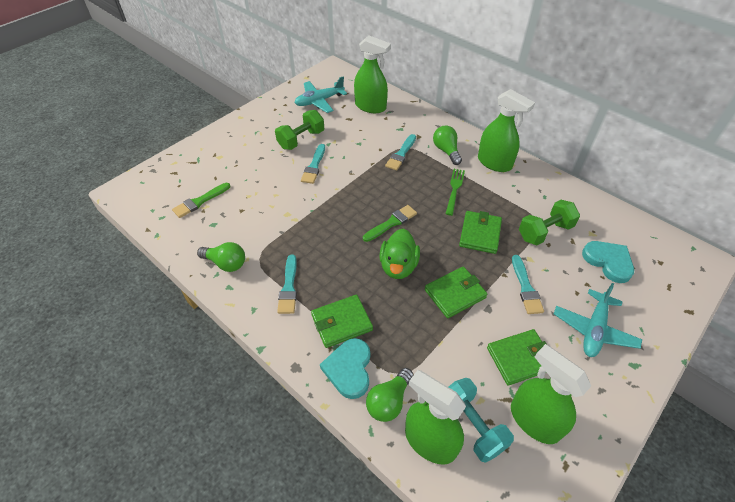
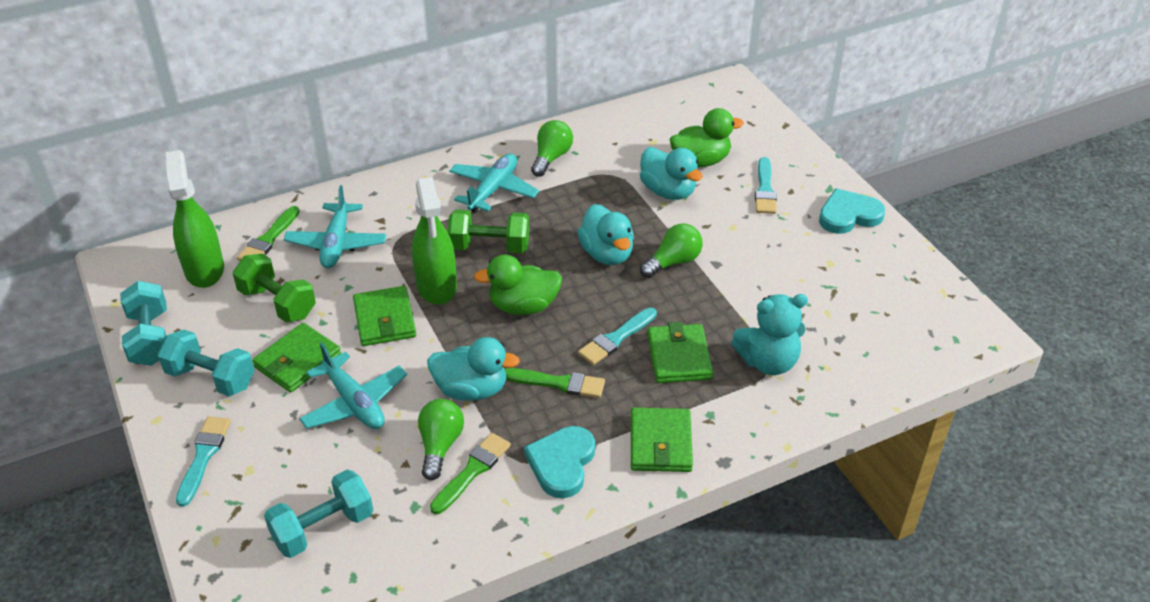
green brush: [172,183,230,218] [363,205,417,242] = 2 -> [237,206,300,261] [430,433,511,514] [505,368,605,398] = 3
green duck: [379,228,420,279] = 1 -> [474,254,562,315] [670,108,744,167] = 2
green fork: [446,169,465,216] = 1 -> none = 0
green spray bottle: [354,36,391,113] [405,370,466,465] [478,89,535,172] [511,344,591,444] = 4 -> [166,150,224,288] [412,177,457,305] = 2
turquoise brush: [277,255,297,314] [301,144,325,184] [385,134,416,170] [512,255,544,314] = 4 -> [176,416,231,507] [578,308,657,365] [755,157,777,214] = 3
turquoise duck: none = 0 -> [427,337,520,401] [577,204,634,265] [640,147,703,200] = 3
turquoise dumbbell: [449,378,514,463] = 1 -> [120,281,167,366] [157,330,255,397] [264,470,373,558] = 3
turquoise plane: [295,76,347,113] [554,283,642,357] = 2 -> [284,185,386,268] [299,342,407,429] [449,153,539,213] = 3
turquoise teddy bear: none = 0 -> [731,294,808,375] = 1

